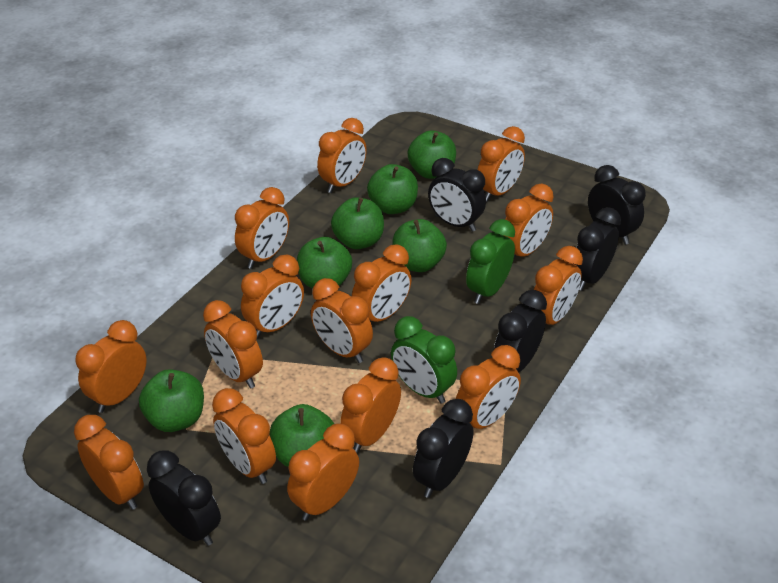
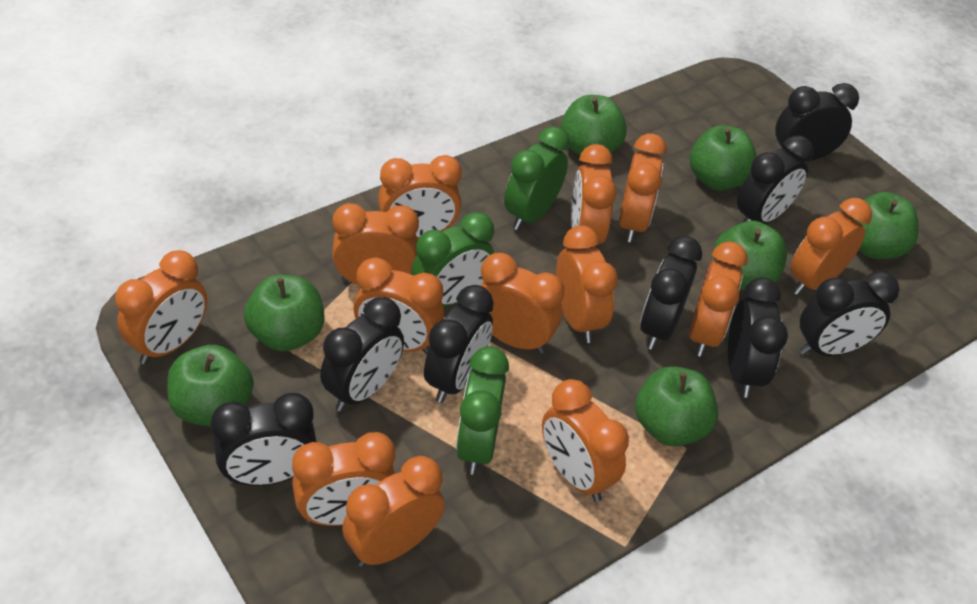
black clock: [147,450,221,546] [413,399,473,498] [428,158,486,232] [494,290,547,372] [572,207,621,291] [588,165,646,245] = 6 -> [211,393,316,486] [320,297,404,412] [424,285,494,403] [640,236,702,350] [728,277,788,398] [737,136,813,224] [776,83,859,161] [799,271,899,356] = 8
green clock: [391,316,457,404] [466,219,515,304] = 2 -> [411,212,494,307] [456,346,509,475] [504,126,570,230] = 3
orange clock: [74,415,144,510] [76,320,147,413] [203,300,263,389] [212,388,276,484] [235,187,289,269] [241,255,304,338] [287,424,359,521] [311,278,373,363] [317,118,367,193] [340,357,401,453] [352,244,411,322] [456,345,521,429] [477,126,525,202] [503,184,554,260] [534,246,583,325] = 15 -> [115,250,207,364] [292,432,395,526] [332,203,419,285] [342,456,445,567] [354,258,444,354] [378,155,462,239] [481,253,564,354] [542,379,629,502] [556,225,618,343] [571,144,616,244] [619,133,667,243] [689,241,748,357] [790,198,872,295] = 13

